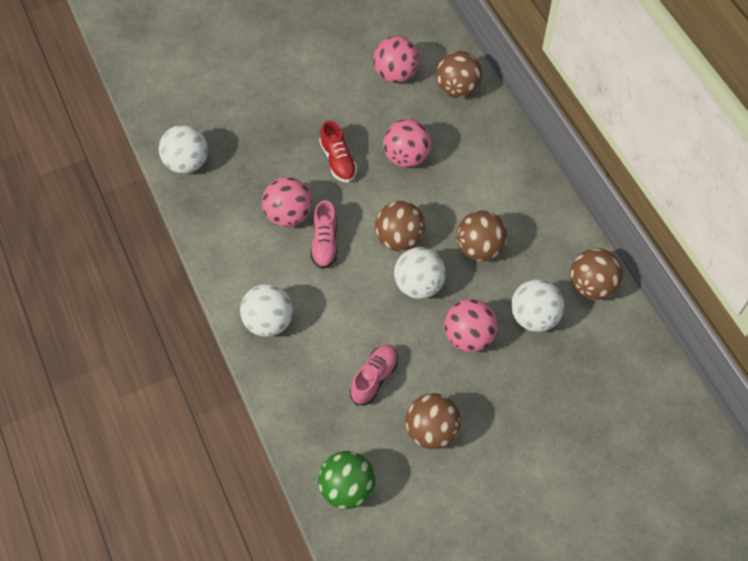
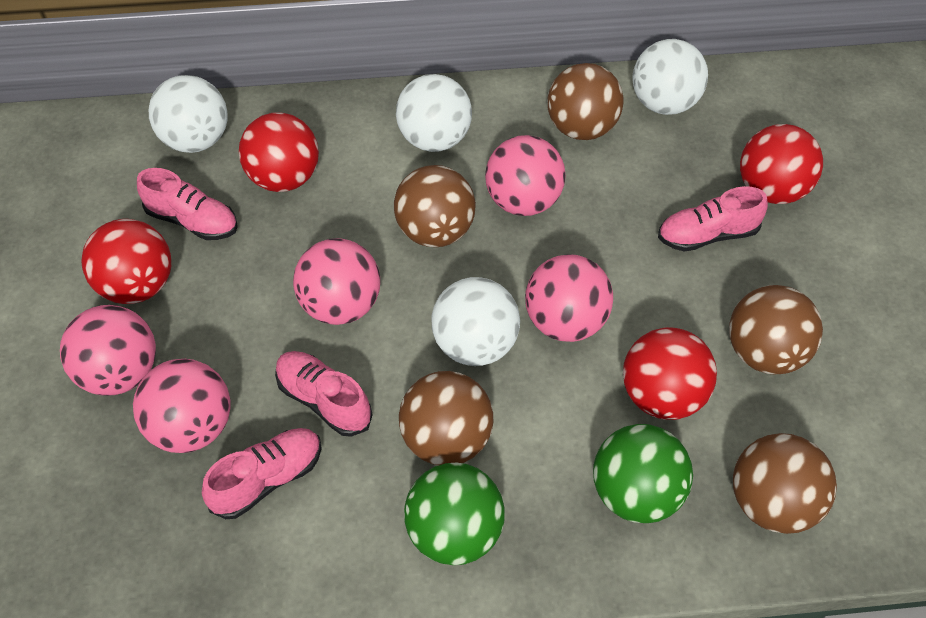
green ball: [318,451,375,509] = 1 -> [404,463,505,565] [593,424,693,523] = 2
pink ball: [262,177,312,227] [373,36,419,83] [383,119,431,168] [444,299,498,352] = 4 -> [60,305,156,396] [133,359,231,453] [293,238,380,325] [485,135,566,216] [525,254,613,342] = 5
pink shoe: [310,200,338,269] [350,344,398,405] = 2 -> [137,168,238,240] [202,428,322,519] [275,351,373,437] [658,186,768,252] = 4
red ball: none = 0 -> [81,219,171,304] [239,112,319,192] [623,327,717,420] [740,124,823,204] = 4
red shoe: [319,121,357,183] = 1 -> none = 0

